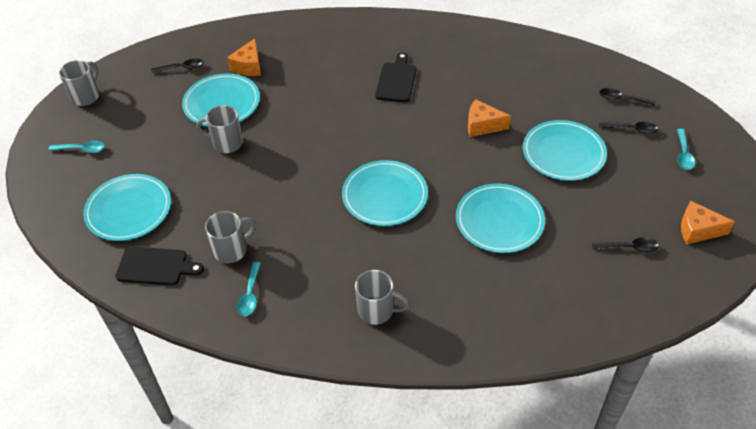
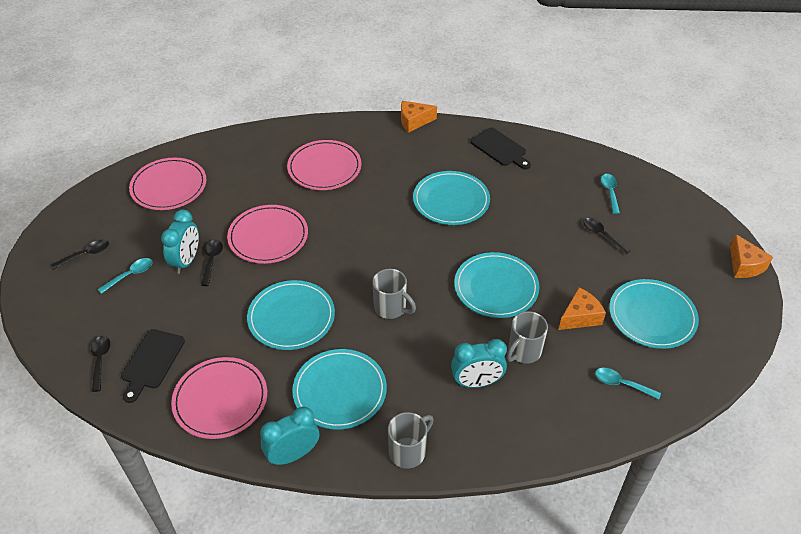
grey mug: [59,60,99,106] [196,105,243,153] [205,211,256,263] [355,270,409,325] = 4 -> [372,269,416,319] [388,412,434,469] [506,311,548,364] = 3
pink plate: none = 0 -> [129,158,206,210] [171,357,267,439] [227,205,308,264] [287,140,362,190] = 4
turquoise clock: none = 0 -> [161,210,199,274] [260,407,319,466] [451,339,507,388] = 3

